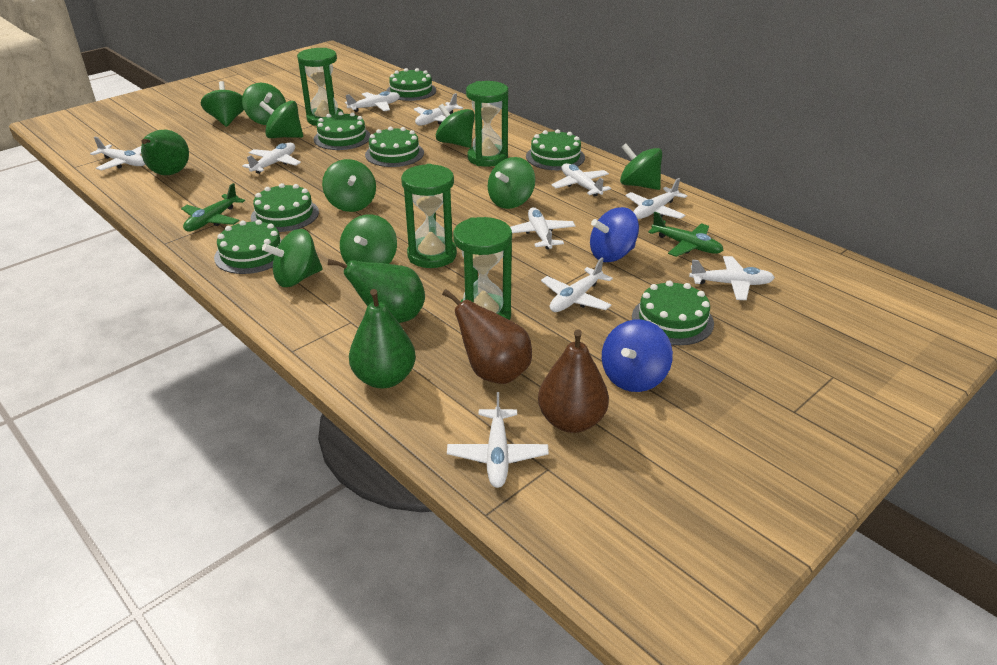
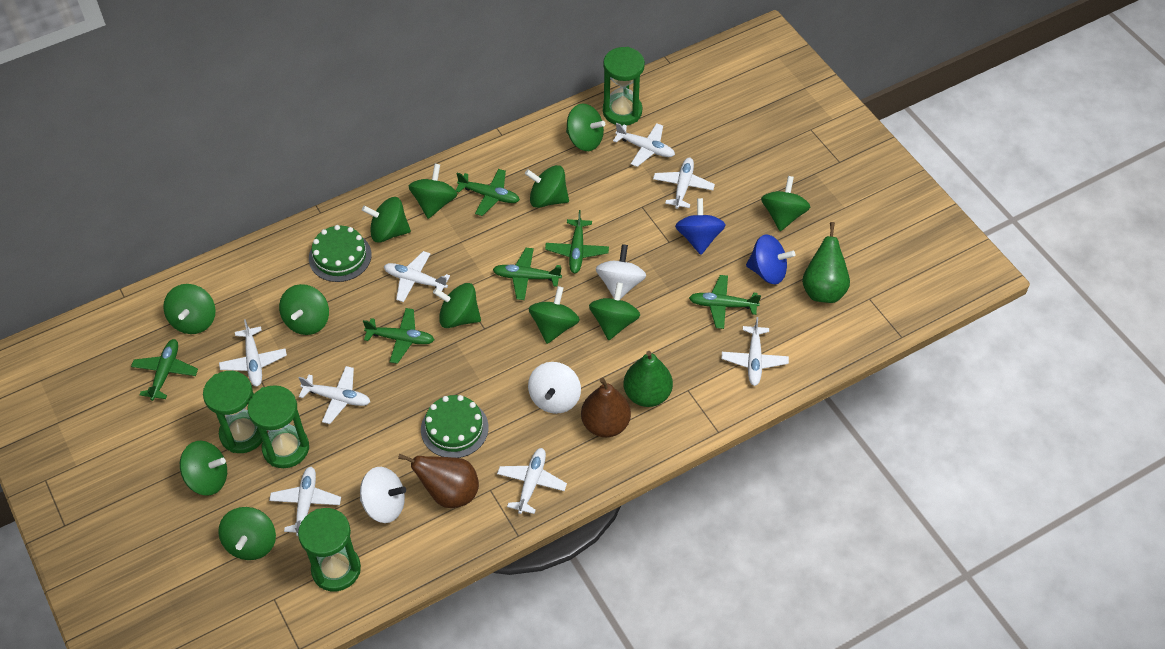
green cake: [214,220,282,274] [251,183,319,232] [314,112,370,150] [365,127,424,167] [386,68,436,101] [526,129,585,170] [632,280,714,345] = 7 -> [309,225,372,282] [421,395,489,458] = 2
green pear: [141,130,189,175] [328,259,425,323] [349,289,416,388] = 3 -> [624,351,673,407] [802,222,850,303] = 2
green plane: [181,183,245,231] [648,212,723,257] = 2 -> [131,339,198,401] [363,308,434,364] [456,169,520,216] [493,248,562,300] [545,210,609,273] [689,275,761,329] = 6
green spinning top: [201,81,244,127] [242,83,286,125] [259,101,303,138] [262,229,323,287] [322,159,376,212] [340,214,397,264] [436,104,475,148] [488,157,535,209] [620,143,662,190] = 9 -> [163,284,216,334] [180,441,227,496] [218,507,276,560] [279,284,329,335] [362,197,411,243] [409,164,458,219] [433,283,481,328] [525,165,569,208] [529,286,580,344] [566,104,605,151] [589,282,640,340] [761,176,810,231] = 12
white plane: [90,137,145,171] [242,143,301,174] [345,91,400,112] [414,93,463,126] [447,392,549,488] [510,207,575,249] [541,257,613,312] [551,163,611,197] [626,178,687,219] [689,256,775,300] = 10 -> [219,319,287,386] [269,467,341,536] [299,366,370,424] [384,251,450,302] [497,448,567,514] [613,123,675,167] [653,158,715,209] [722,317,789,386] = 8
white spinning top: none = 0 -> [360,467,406,523] [528,362,581,414] [596,244,646,299] = 3

